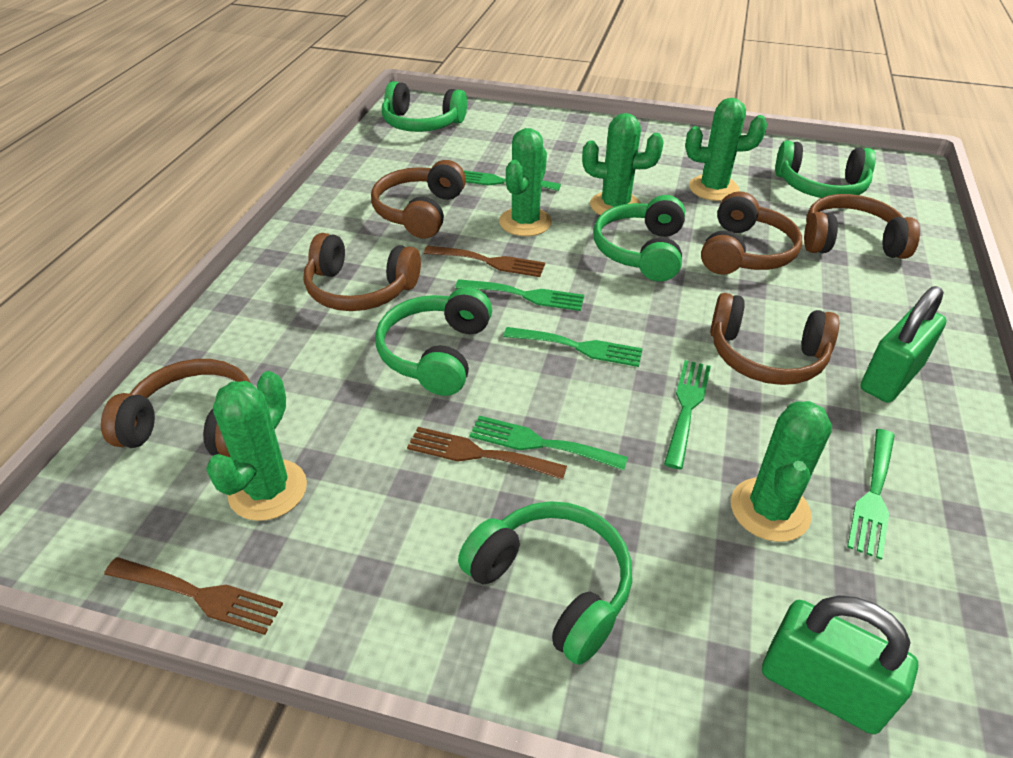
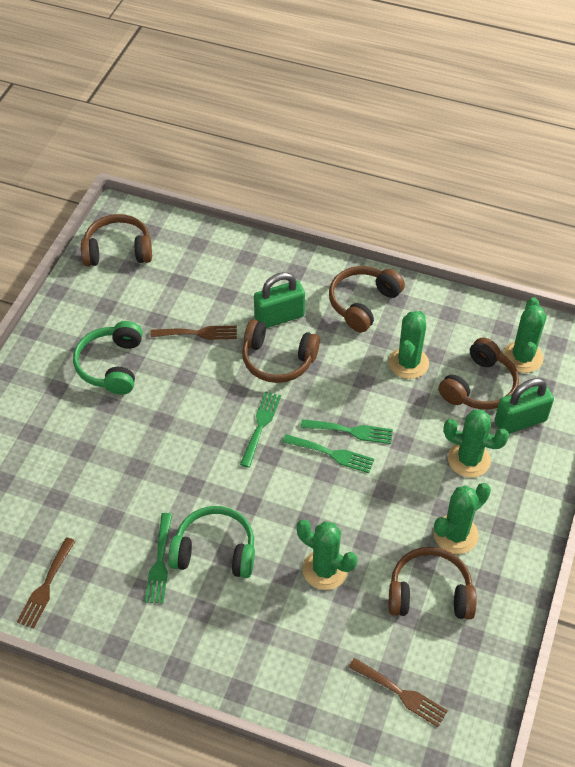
brown headphones: [101,359,251,458] [304,233,421,311] [371,160,466,239] [701,191,802,275] [710,293,839,385] [804,194,920,259] = 6 -> [81,214,152,266] [242,320,320,383] [329,266,405,332] [389,547,477,619] [439,337,519,409] = 5
green fork: [455,279,584,311] [463,170,561,191] [469,415,628,470] [503,327,643,367] [664,360,711,469] [847,429,895,560] = 6 -> [145,513,172,604] [240,391,281,467] [283,434,374,473] [301,419,393,444] = 4
green headphones: [375,287,492,396] [382,81,467,132] [458,501,632,665] [594,195,685,281] [775,141,876,198] = 5 -> [73,321,143,395] [168,506,255,578] = 2

